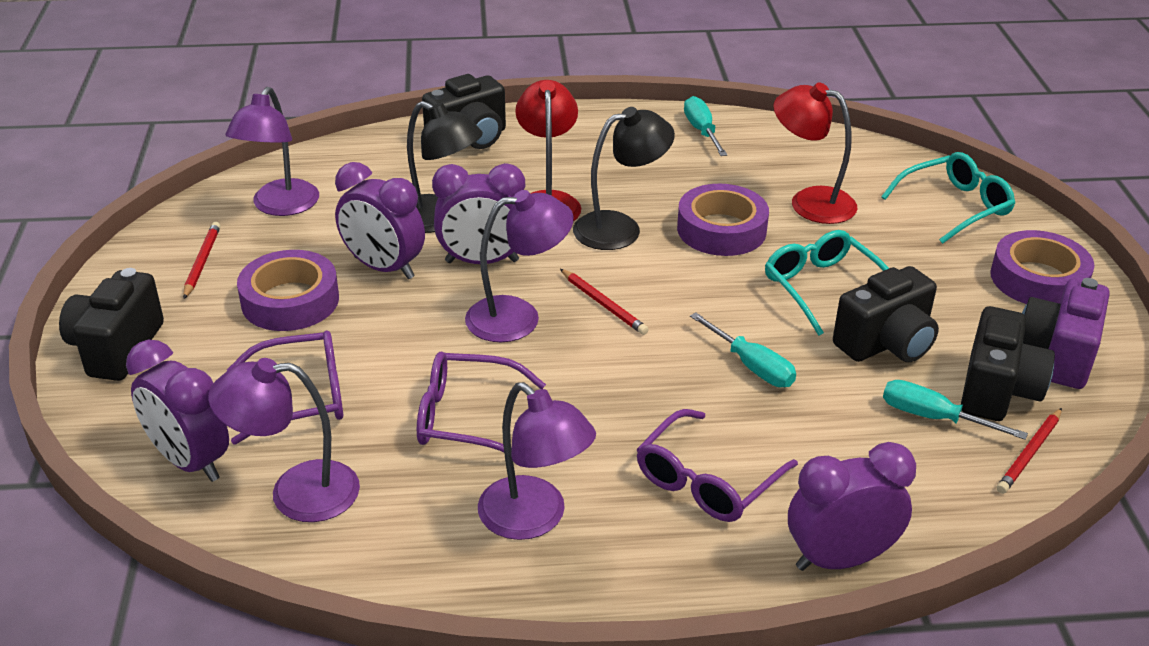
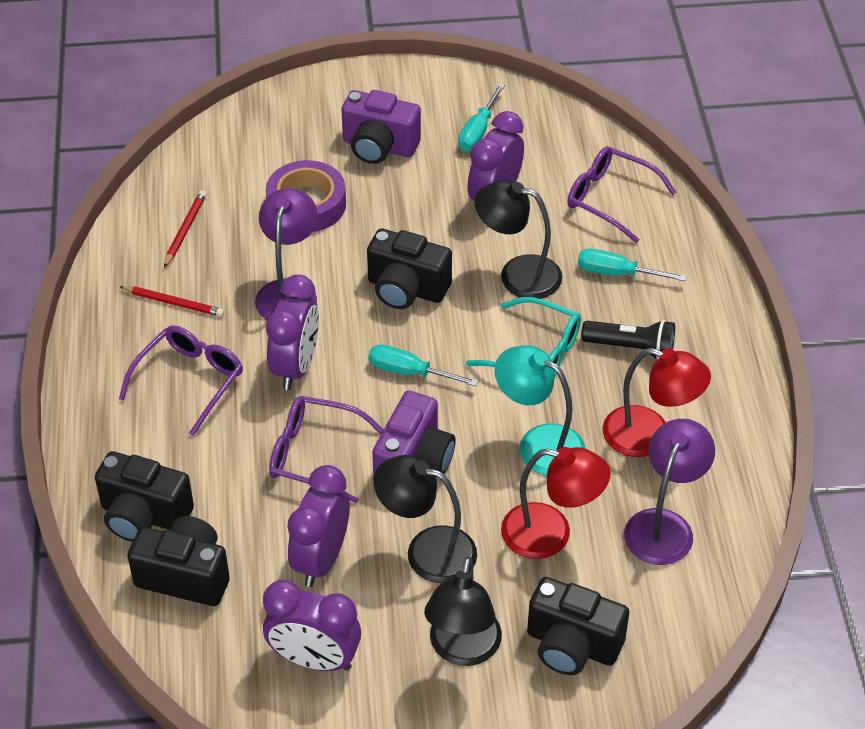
black flashlight: none = 0 -> [581,320,675,360] = 1
black lamp: [407,101,483,233] [573,107,675,250] = 2 -> [374,455,477,583] [424,556,502,666] [475,180,562,299] = 3
purple camera: [1022,278,1110,389] = 1 -> [341,90,421,164] [372,391,456,480] = 2
purple lamp: [208,358,360,522] [225,87,319,216] [465,190,574,342] [478,382,596,540] = 4 -> [255,188,318,320] [624,419,715,565] = 2
purple tape: [237,250,339,331] [677,184,769,256] [990,230,1094,304] = 3 -> [266,160,346,232] = 1
red pencil: [183,222,221,299] [560,269,649,335] [997,408,1062,494] = 3 -> [119,286,224,317] [164,190,206,267] = 2
turquoise glasses: [765,230,889,336] [881,152,1015,244] = 2 -> [466,297,581,375] = 1
turquoise lamp: none = 0 -> [495,345,586,476] = 1

